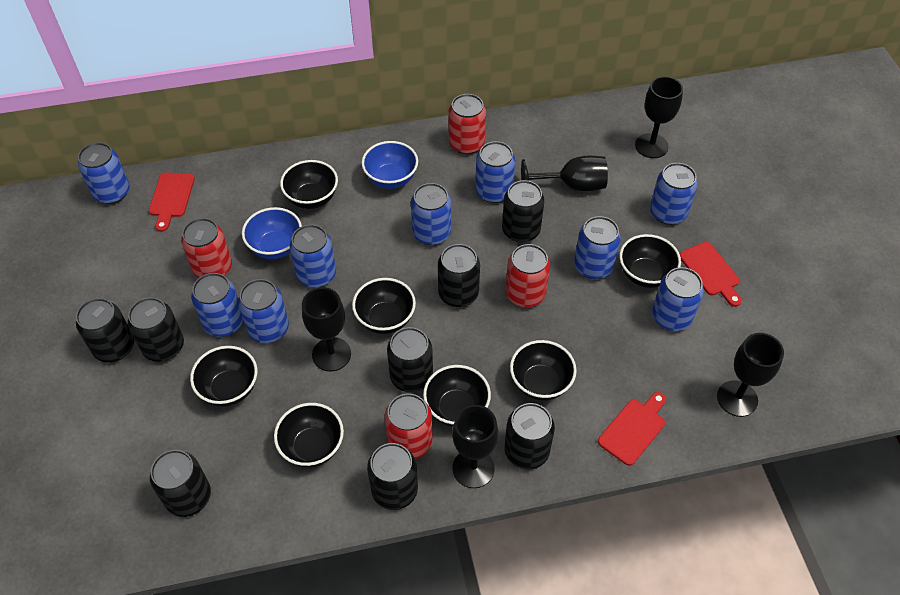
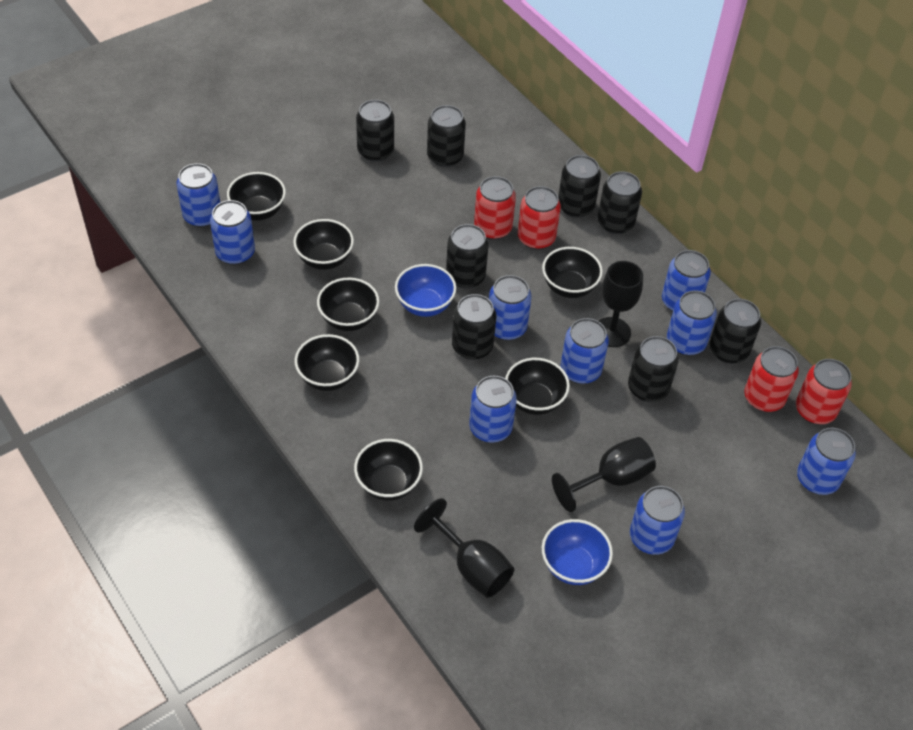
black goblet: [302,287,351,371] [452,405,498,488] [521,156,608,191] [635,76,683,158] [717,333,784,417] = 5 -> [414,498,514,598] [552,437,656,512] [599,261,643,347] = 3
red cutting board: [149,172,195,232] [598,392,666,466] [680,242,742,307] = 3 -> none = 0

